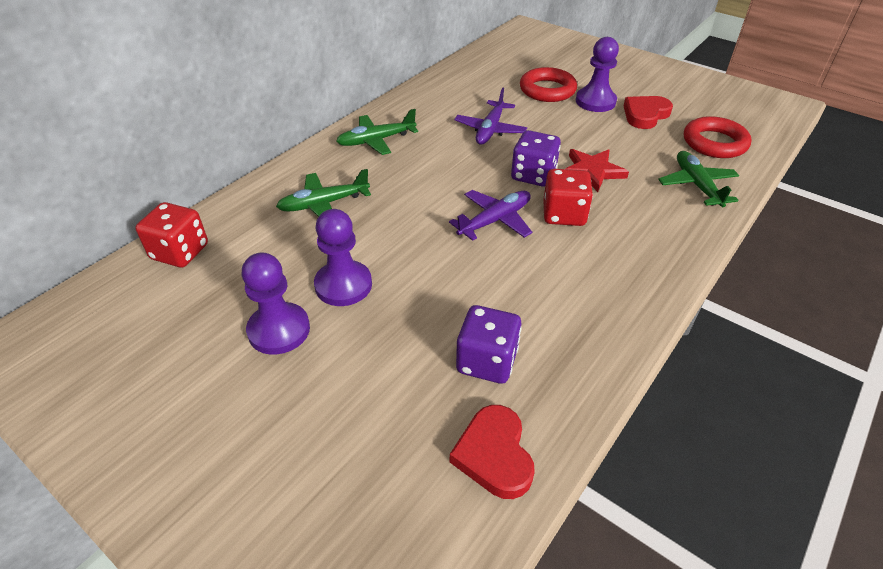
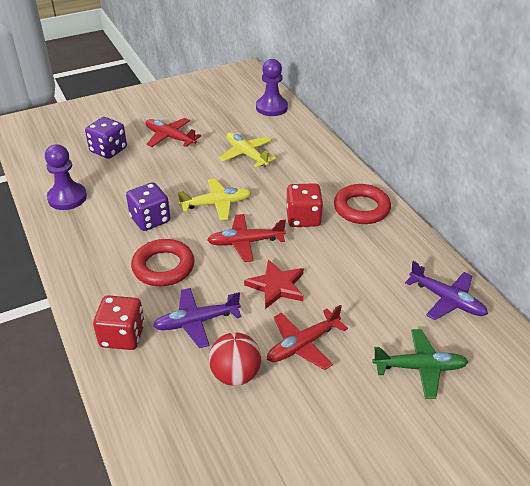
green plane: [276,169,371,217] [336,109,418,155] [658,151,739,207] = 3 -> [372,329,469,399] = 1
purple pawn: [242,253,310,355] [314,209,372,306] [576,37,619,112] = 3 -> [45,144,87,210] [256,59,288,116] = 2
red ball: none = 0 -> [209,332,261,386] = 1
red heart: [450,405,535,499] [624,96,673,129] = 2 -> none = 0
red plane: none = 0 -> [146,118,201,147] [207,214,286,262] [267,305,348,370] = 3
yellow plane: none = 0 -> [177,179,252,220] [219,132,276,168] = 2

